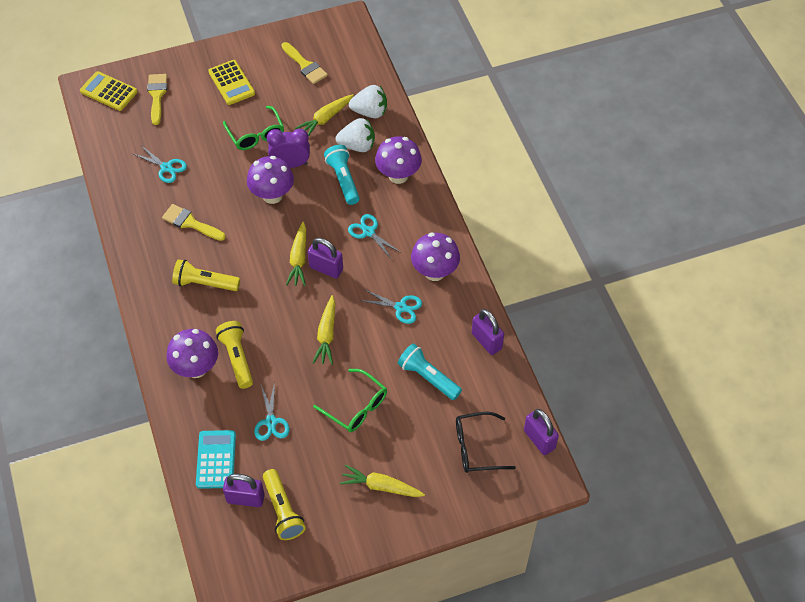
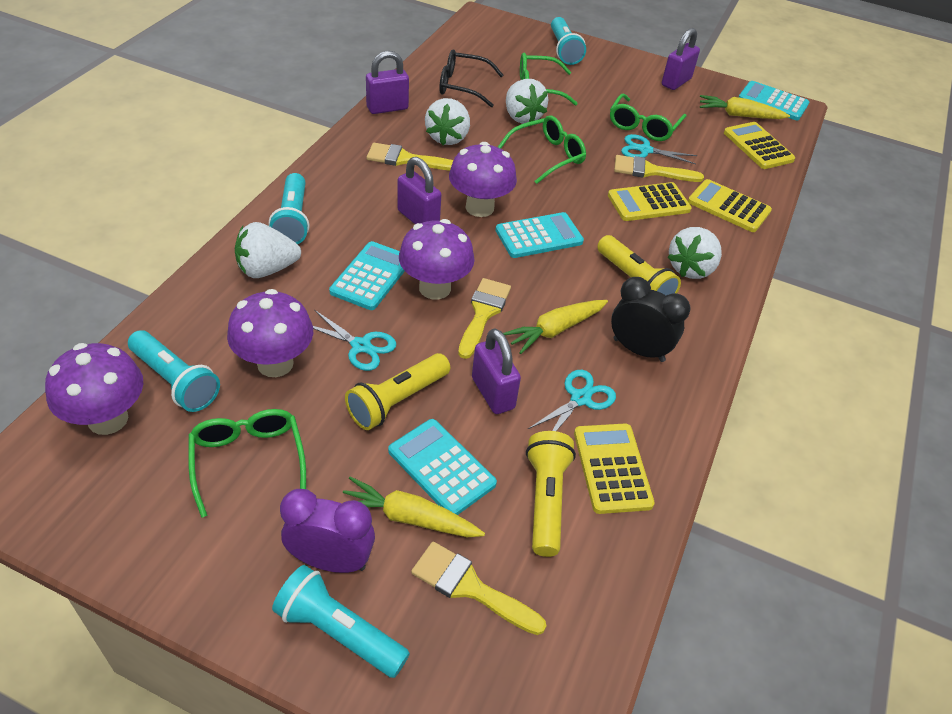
black clock: none = 0 -> [611,277,691,362] = 1
green glasses: [223,106,284,150] [313,369,387,432] = 2 -> [188,409,306,518] [498,115,586,184] [520,53,578,106] [610,94,686,141] = 4
turquoise calculator: [196,430,236,489] = 1 -> [329,241,405,310] [388,419,497,515] [496,212,584,258] [739,81,809,120] = 4
turquoise flashlight: [324,145,360,205] [398,343,462,400] = 2 -> [128,330,220,412] [269,173,309,244] [272,565,410,678] [551,17,586,65] = 4
turquoise scissors: [134,146,187,183] [254,382,290,441] [348,214,400,260] [359,289,422,324] = 4 -> [313,310,396,371] [528,370,616,431] [621,134,697,164] = 3
white strawberry: [336,118,375,152] [349,85,387,118] = 2 -> [235,222,301,278] [425,98,470,145] [506,79,548,124] [667,227,722,279] = 4
yellow brush: [147,74,167,125] [162,204,226,241] [282,42,328,84] = 3 -> [367,143,453,171] [411,542,546,635] [458,278,511,359] [614,155,704,182] = 4
yellow calculator: [80,71,138,111] [208,60,255,105] = 2 -> [574,424,655,514] [608,182,692,221] [688,179,772,232] [724,122,795,169] = 4
yellow carrot: [286,222,306,286] [295,94,354,137] [313,295,335,365] [340,465,425,497] = 4 -> [343,476,485,537] [503,300,608,354] [700,95,790,119] = 3

